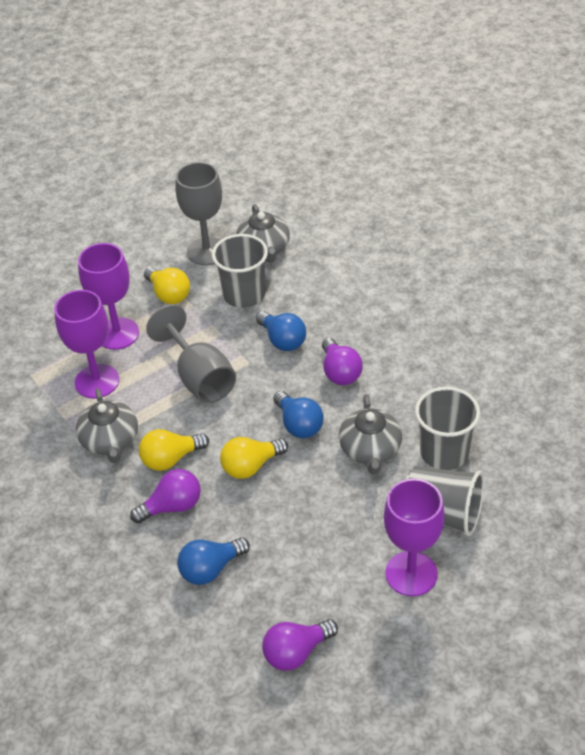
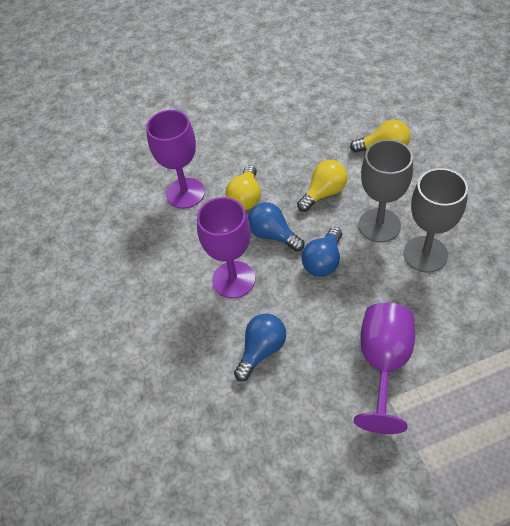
grey cup: [212,234,268,308] [406,466,484,536] [415,387,480,470] = 3 -> none = 0
grey teapot: [76,388,138,463] [236,204,290,263] [339,394,402,474] = 3 -> none = 0
purple light bulb: [130,469,201,523] [262,619,338,671] [322,338,363,385] = 3 -> none = 0

